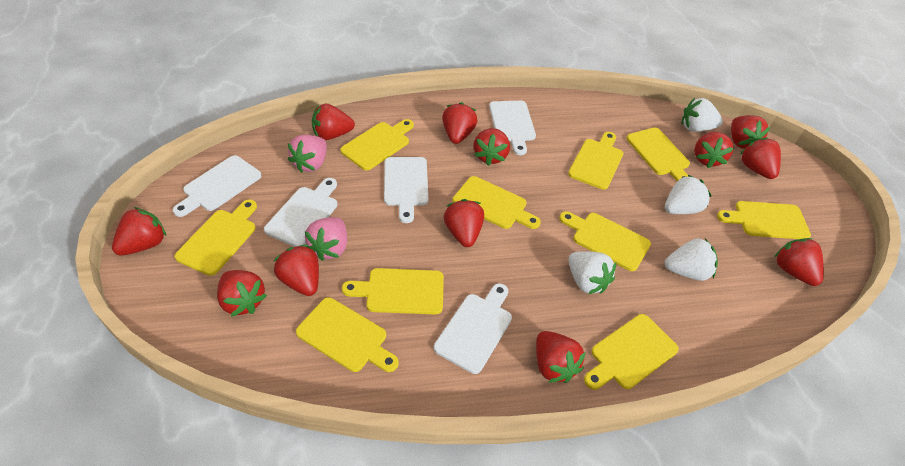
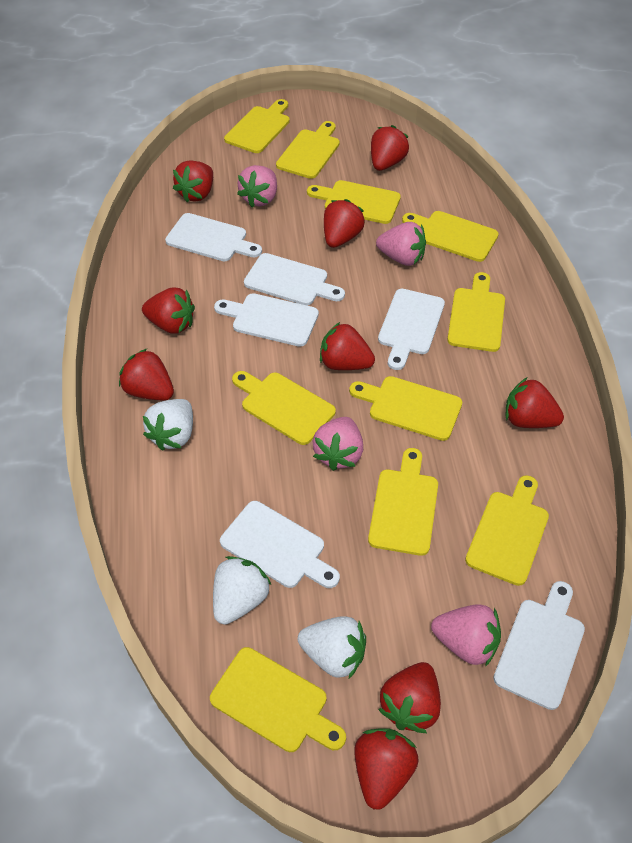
pink strawberry: [288,135,327,173] [305,217,347,261] = 2 -> [237,165,277,208] [312,417,363,471] [376,222,426,266] [431,604,501,667] = 4
red strawberry: [112,207,166,256] [217,270,267,317] [274,245,319,296] [312,104,355,140] [442,102,478,144] [444,199,484,247] [473,128,510,166] [536,331,586,383] [694,132,734,168] [731,115,771,149] [740,137,781,179] [774,238,824,286] = 12 -> [119,349,174,400] [142,287,195,334] [173,160,213,202] [320,322,375,370] [324,199,365,248] [354,729,419,810] [371,125,409,171] [378,662,441,733] [506,378,564,428] = 9
white cutting board: [173,155,261,217] [264,178,337,247] [384,157,428,223] [434,283,512,374] [489,101,536,155] = 5 -> [165,213,262,261] [214,293,319,347] [220,501,340,588] [244,253,345,305] [378,289,445,370] [493,581,585,710] = 6
white strawberry: [568,251,616,294] [665,175,711,214] [665,239,718,281] [681,98,723,132] = 4 -> [143,399,193,451] [213,556,271,625] [298,616,366,680] = 3

